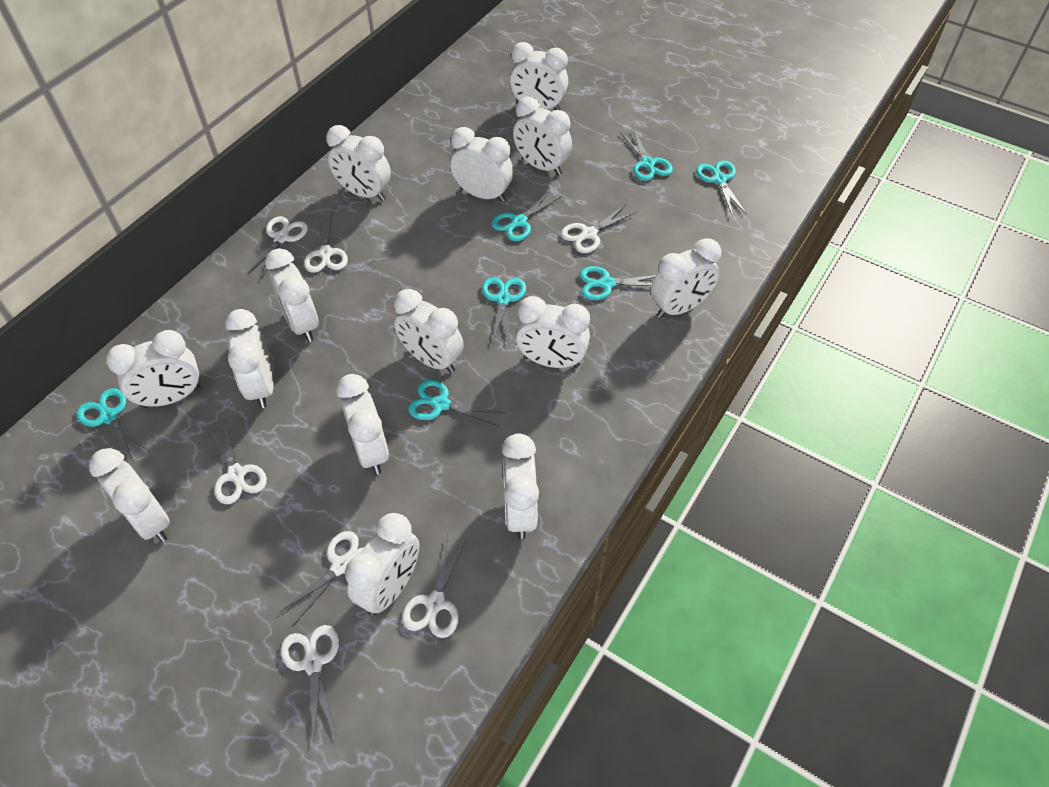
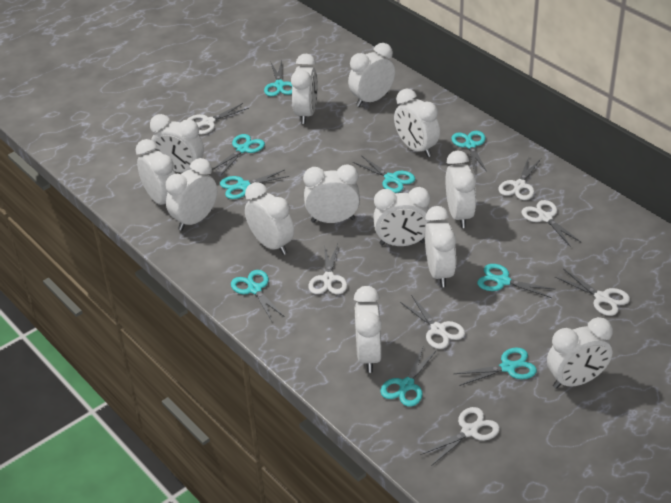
turquoise scissors: [76,388,150,462] [408,380,505,427] [482,277,526,344] [491,190,562,241] [580,266,656,300] [621,130,673,181] [696,160,747,216] = 7 -> [212,134,265,175] [220,170,289,199] [231,270,285,321] [264,61,292,96] [353,155,415,193] [380,345,437,407] [451,131,487,172] [454,348,537,386] [477,264,556,298] = 9
white clock: [89,448,170,542] [106,330,201,408] [225,309,274,408] [265,248,319,342] [326,125,391,201] [336,374,389,474] [345,513,420,615] [394,289,464,373] [450,127,513,202] [502,433,539,539] [510,42,568,110] [513,97,572,176] [516,296,590,368] [651,238,721,318] = 14 -> [136,139,175,205] [150,114,204,172] [165,158,217,231] [245,182,294,255] [291,54,318,124] [303,164,360,223] [348,43,395,107] [354,286,382,373] [373,187,431,246] [394,89,440,157] [425,206,456,287] [445,151,476,228] [547,317,613,389] = 13

